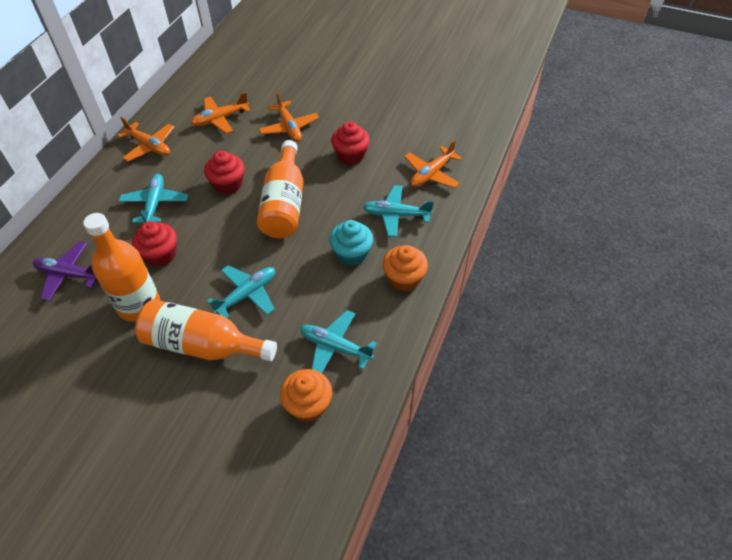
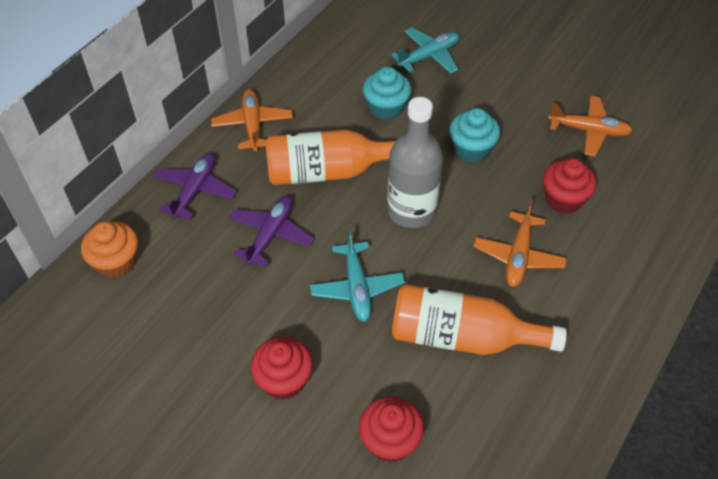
grey bottle: none = 0 -> [387,97,443,228] = 1
orange bottle: [83,213,160,322] [135,299,277,361] [257,140,303,238] = 3 -> [266,130,396,185] [392,284,567,355] = 2
orange cupcake: [280,369,332,422] [383,245,428,291] = 2 -> [81,221,138,278] = 1
orange plane: [117,117,174,162] [191,92,251,134] [259,92,319,142] [404,140,462,188] = 4 -> [211,89,293,151] [474,201,567,287] [548,96,633,156] = 3
purple plane: [33,241,97,301] = 1 -> [154,153,236,220] [229,196,314,267] = 2
turquoise cupcake: [329,220,373,266] = 1 -> [363,67,411,120] [449,108,500,162] = 2
turquoise plane: [119,174,188,223] [207,265,275,319] [300,310,377,373] [363,185,434,237] = 4 -> [310,230,405,322] [391,27,459,74] = 2

